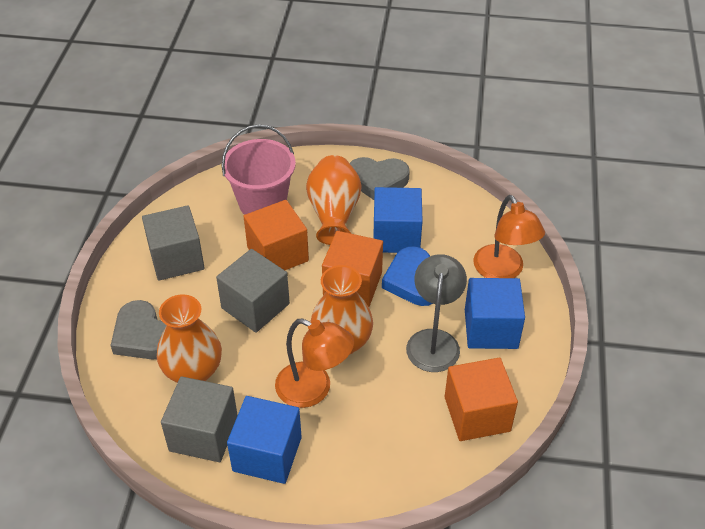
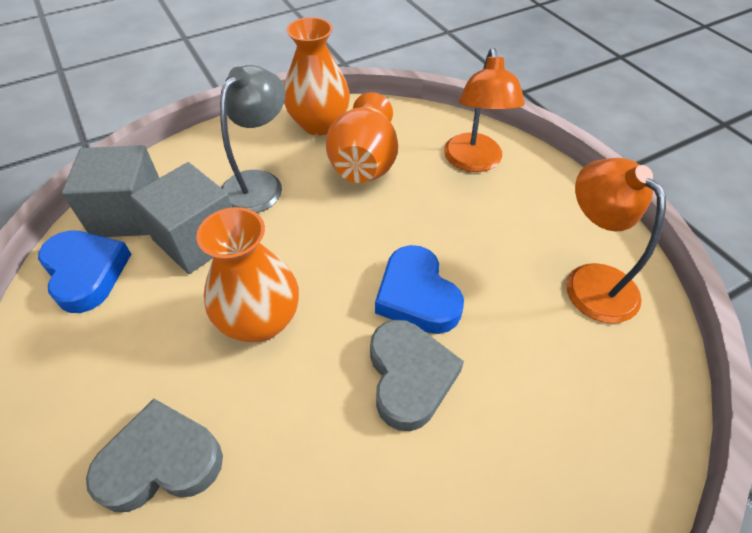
blue cube: [227,396,302,484] [373,187,423,253] [465,278,525,349] = 3 -> none = 0
blue heart: [382,246,432,306] = 1 -> [38,231,131,313] [375,245,464,334] = 2
grey cube: [142,205,205,281] [161,376,238,462] [216,249,290,333] = 3 -> [62,145,159,237] [130,162,232,274] = 2
orange cube: [244,200,309,270] [322,231,383,307] [445,358,518,441] = 3 -> none = 0
pink bucket: [222,124,296,215] = 1 -> none = 0

